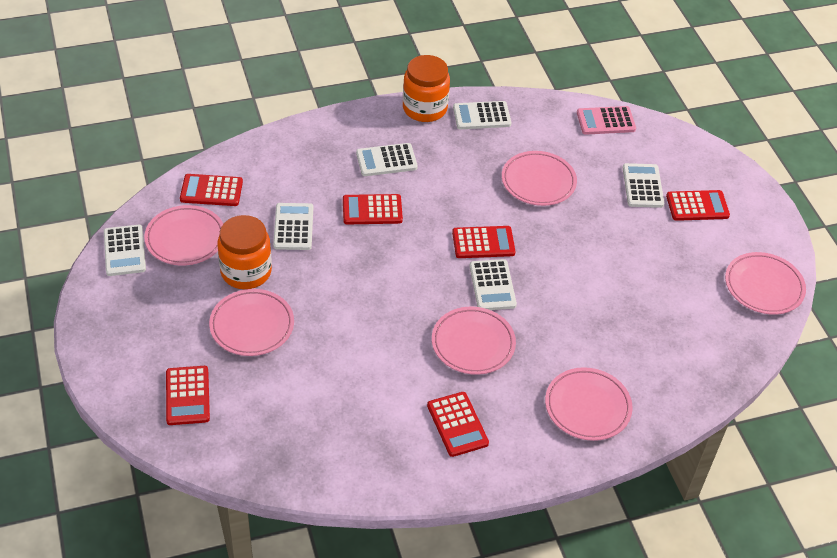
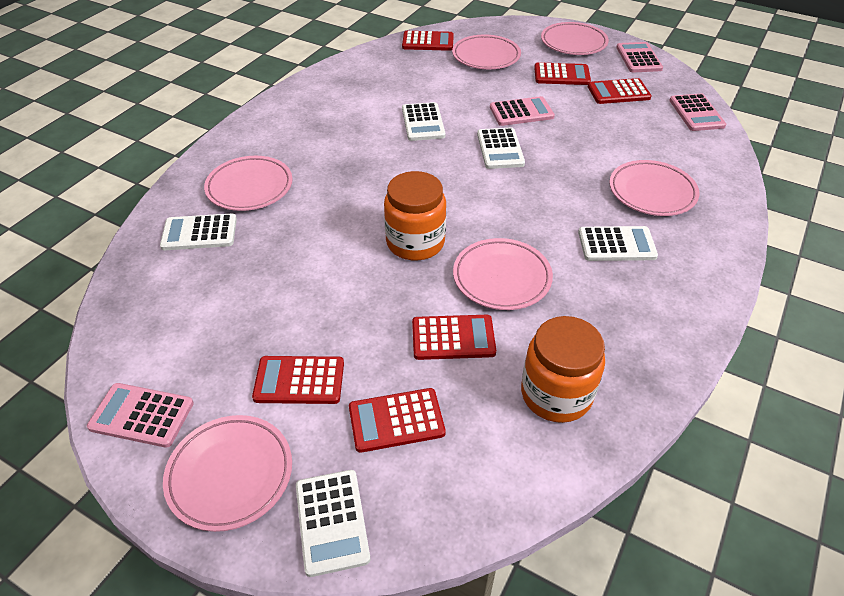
pink calculator: [577,106,636,135] = 1 -> [87,383,194,448] [490,96,555,126] [616,42,663,72] [669,94,726,131] = 4
white calculator: [104,225,146,276] [273,203,313,250] [356,143,418,176] [453,101,511,129] [469,259,517,310] [623,163,664,208] = 6 -> [160,213,237,250] [296,470,371,577] [402,102,446,141] [477,128,525,169] [578,226,658,261] = 5

